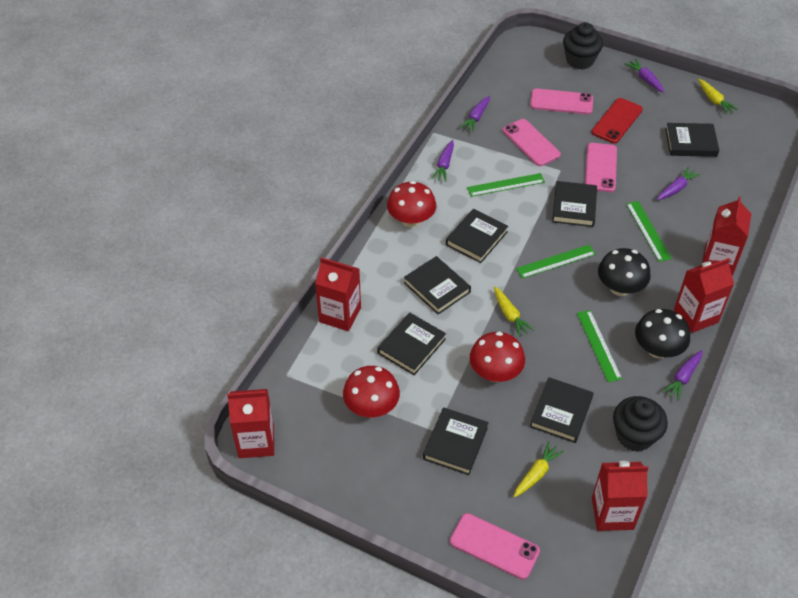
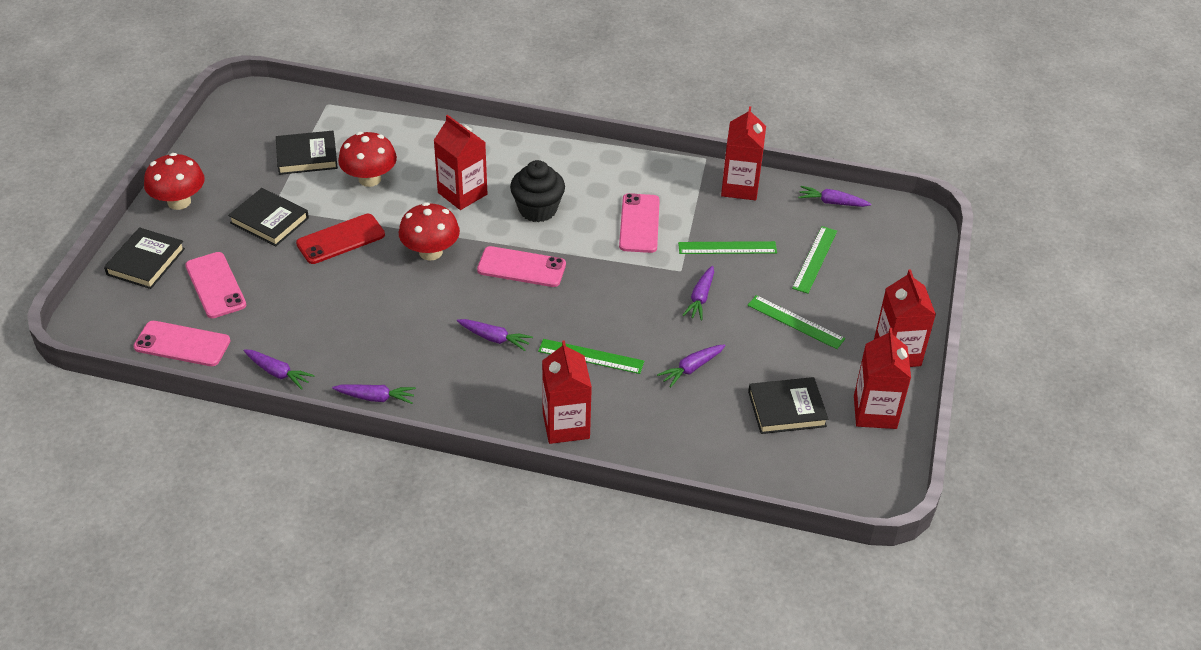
black book: [377,313,446,375] [404,256,471,314] [423,407,489,475] [446,209,508,263] [530,377,594,443] [552,181,597,227] [665,123,719,157] = 7 -> [104,227,185,289] [228,188,309,246] [276,131,338,175] [748,377,828,434] = 4
black cupcake: [563,22,603,69] [613,396,668,452] = 2 -> [510,160,565,222] = 1
black mushroom: [598,248,650,296] [635,309,690,358] = 2 -> none = 0
purple carrot: [431,140,454,182] [460,96,490,132] [625,59,664,93] [657,167,701,200] [662,350,703,401] = 5 -> [244,349,315,390] [332,384,416,404] [457,319,533,351] [657,344,726,388] [682,266,714,320] [798,186,871,207] = 6
yellow carrot: [494,287,534,337] [514,441,564,497] [698,79,738,114] = 3 -> none = 0

